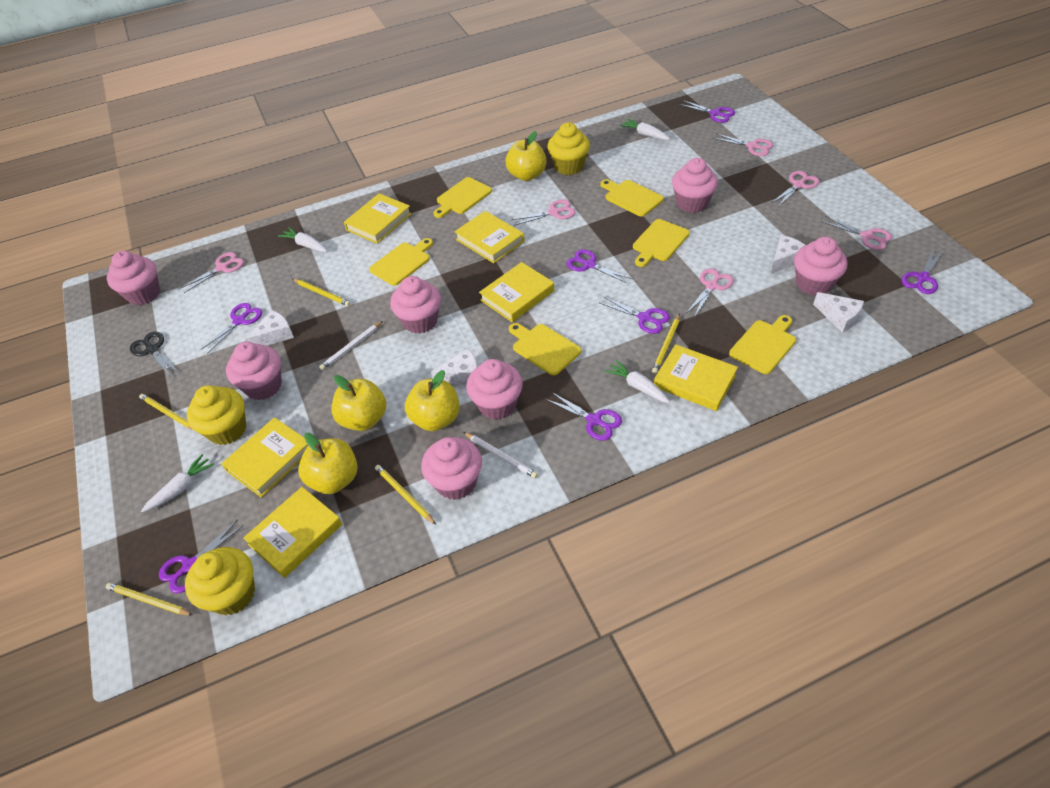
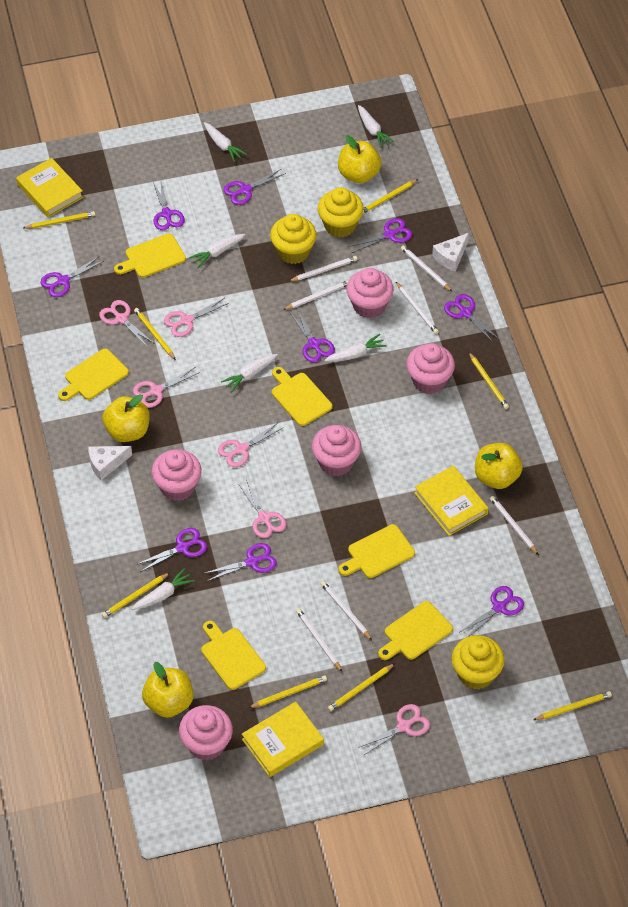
black scissors: [130,332,178,376] = 1 -> none = 0
pink cupcake: [107,251,160,306] [226,342,282,400] [390,276,441,334] [421,437,482,500] [466,359,523,420] [672,158,718,213] [794,237,848,296] = 7 -> [152,449,202,501] [179,705,233,761] [312,425,361,476] [346,268,394,318] [406,343,455,394] = 5
purple scissors: [159,520,244,593] [200,303,262,354] [546,392,622,441] [566,249,632,284] [600,296,670,334] [679,100,735,123] [901,249,944,294] = 7 -> [40,257,104,297] [136,528,207,572] [153,182,185,230] [203,543,277,581] [223,169,286,205] [289,309,335,362] [348,218,412,253] [444,294,500,343] [460,586,524,637] = 9
white carrot: [141,454,214,513] [278,227,327,252] [604,360,670,403] [620,119,670,140] = 4 -> [132,568,195,610] [189,234,245,268] [204,122,247,162] [221,354,278,392] [324,334,387,362] [358,105,394,148] = 6
white cheese: [245,310,294,346] [431,349,477,385] [771,235,805,273] [813,292,864,333] = 4 -> [88,446,132,480] [432,233,469,271] = 2
white pencil: [319,321,383,370] [463,432,538,478] = 2 -> [283,280,349,310] [288,256,358,282] [296,608,342,672] [321,581,372,640] [396,282,439,334] [401,246,452,291] [490,496,539,555] = 7
yellow book: [221,417,309,498] [243,487,342,578] [344,193,412,244] [454,211,525,263] [479,262,554,322] [654,344,738,411] = 6 -> [16,158,84,217] [242,702,324,777] [415,466,488,536] = 3
yellow pencil: [106,583,193,615] [139,394,193,430] [293,279,351,306] [375,465,436,525] [652,314,680,374] = 5 -> [23,211,95,229] [102,573,170,618] [134,308,176,360] [249,675,327,708] [328,663,395,711] [363,179,418,214] [469,352,509,409] [533,691,612,720] = 8

